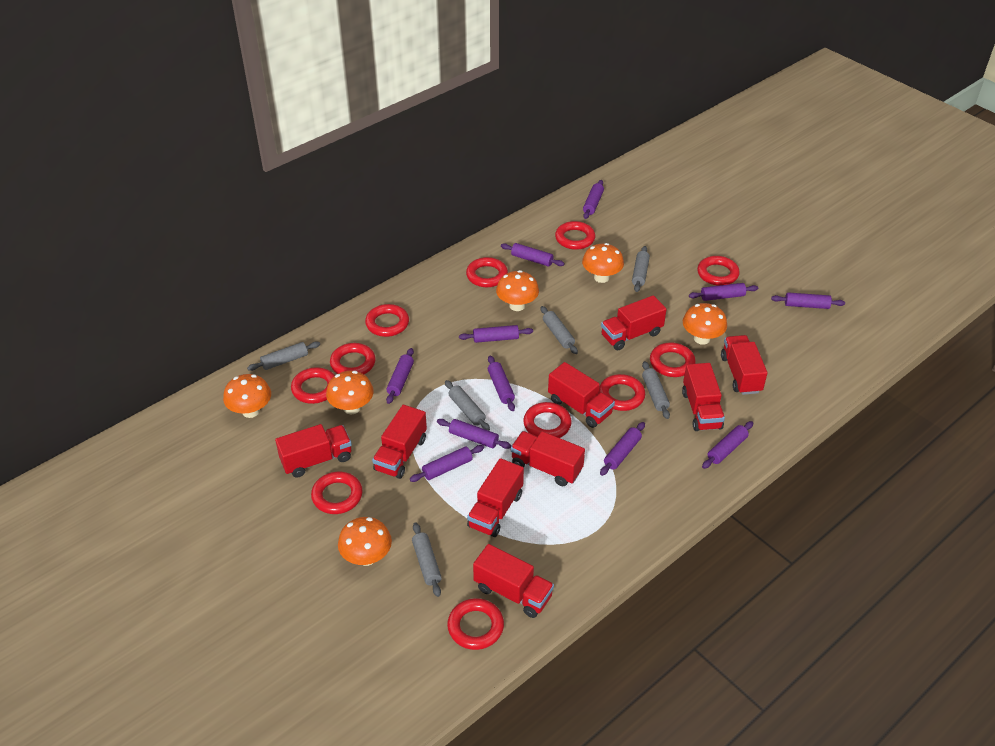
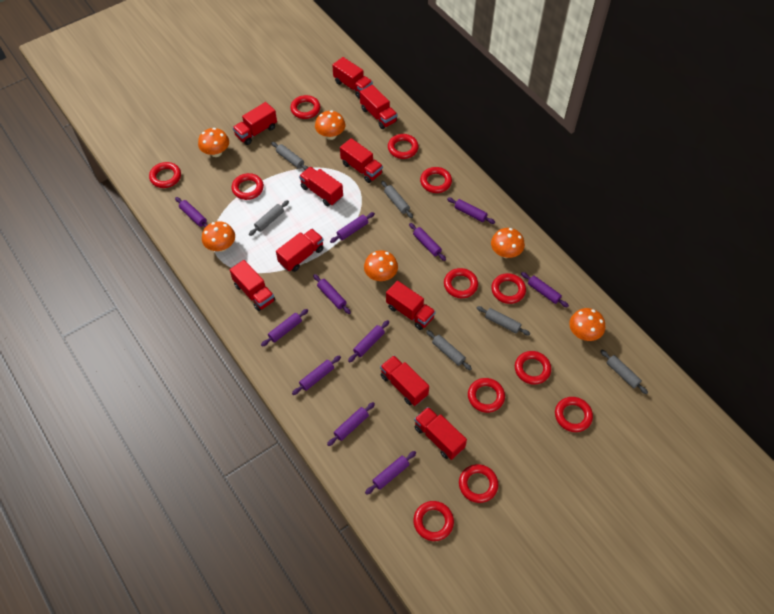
red ring: [291,367,335,404] [311,472,363,514] [330,343,375,374] [365,304,409,337] [447,598,504,650] [466,257,508,287] [523,402,572,438] [555,221,595,250] [599,374,645,411] [650,342,696,377] [697,256,740,286] = 11 -> [149,162,181,188] [232,173,264,200] [290,95,320,119] [388,134,419,159] [413,501,454,541] [420,167,452,193] [444,268,478,298] [459,464,498,503] [468,378,505,413] [491,273,526,304] [515,351,551,385] [555,397,593,432] = 12
red truck: [275,424,352,478] [372,405,427,479] [467,458,524,537] [473,544,554,618] [511,431,585,486] [548,362,615,428] [601,295,667,350] [682,363,725,431] [721,335,768,395] = 9 -> [230,260,275,311] [233,102,277,145] [276,229,324,272] [299,167,343,206] [332,57,373,99] [340,138,383,183] [360,85,397,129] [380,355,429,406] [386,281,436,330] [414,407,467,460] = 10

